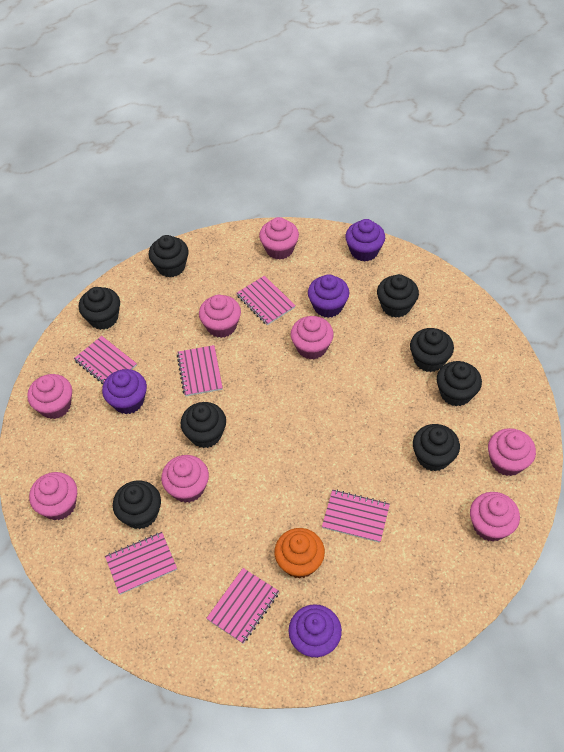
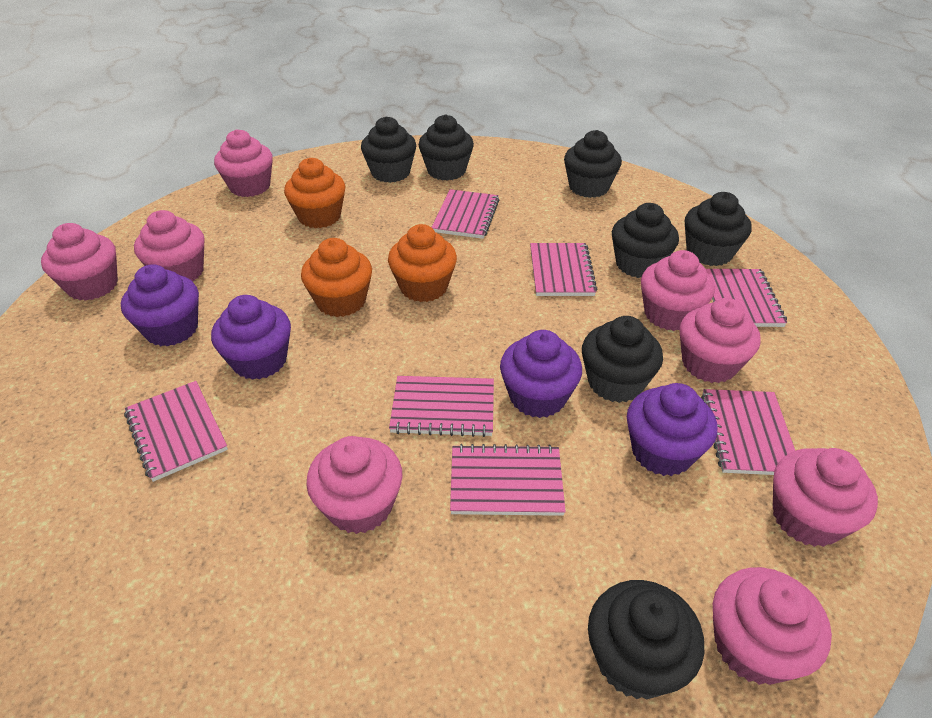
black cupcake: [79,287,120,330] [113,480,161,529] [149,235,189,278] [181,402,226,448] [377,274,419,318] [410,328,454,372] [413,424,460,471] [437,361,482,406] = 8 -> [361,116,416,183] [419,115,474,181] [564,130,622,198] [582,316,663,403] [588,580,704,699] [612,203,679,278] [685,192,752,266] = 7
orange cupcake: [274,528,325,579] = 1 -> [284,158,346,228] [301,238,372,317] [388,224,457,302] = 3
pink notebook: [74,336,137,384] [105,532,177,595] [177,345,223,396] [206,568,279,644] [236,276,296,325] [322,489,390,543] = 6 -> [124,381,228,482] [389,376,494,437] [431,189,500,239] [450,444,566,516] [530,243,597,296] [701,389,795,475] [706,269,787,327] = 7

